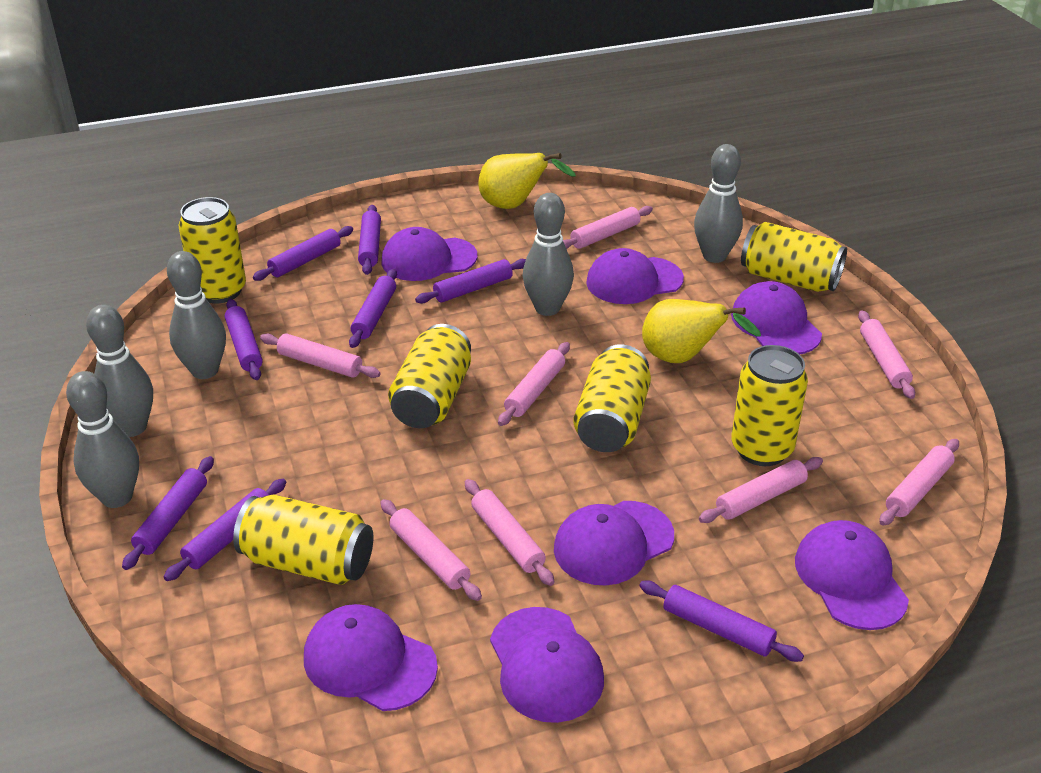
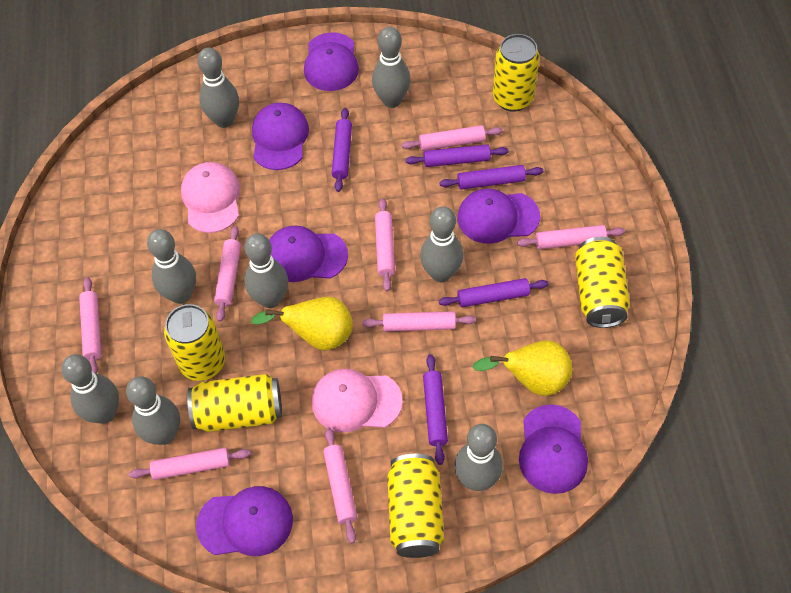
grey bowling pin: [66,371,139,508] [86,305,153,437] [167,251,226,379] [523,193,574,316] [694,144,743,263] = 5 -> [61,354,119,424] [126,376,180,445] [147,229,196,304] [197,47,239,128] [244,234,288,308] [372,27,411,108] [420,206,463,282] [454,424,503,491] = 8
pink cap: none = 0 -> [181,162,240,233] [312,369,403,432] = 2
purple cap: [304,604,438,711] [382,227,478,281] [490,607,604,723] [554,501,674,586] [586,248,684,304] [731,281,822,354] [795,520,909,630] = 7 -> [196,486,293,556] [252,103,309,170] [269,226,348,282] [304,32,359,91] [457,189,540,244] [519,404,588,494] = 6
purple rolling pin: [122,456,214,570] [164,479,286,581] [225,299,263,380] [253,226,353,281] [349,269,397,348] [358,205,381,275] [415,259,526,303] [639,580,804,662] = 8 -> [332,108,352,192] [405,144,509,167] [423,354,448,465] [439,165,543,190] [439,278,549,307] = 5
yellow can: [179,197,246,303] [233,494,373,585] [388,324,471,428] [573,344,651,452] [731,345,808,466] [741,222,847,292] = 6 -> [164,304,225,381] [187,374,282,432] [387,454,444,558] [493,34,540,112] [575,237,630,328] = 5

